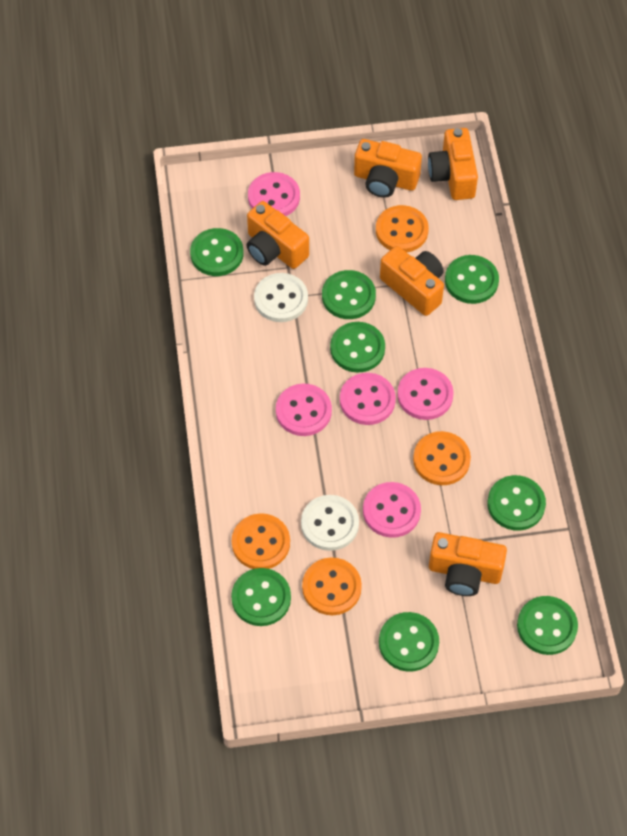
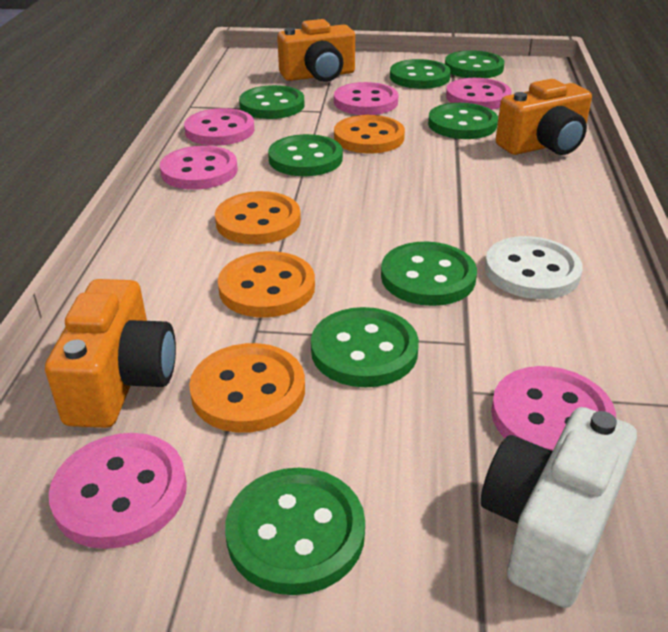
orange camera: [246,201,309,269] [354,139,422,198] [380,246,444,316] [428,128,478,200] [429,532,507,596] = 5 -> [45,279,176,428] [277,19,355,82] [496,79,592,155] = 3
pink button: [248,172,300,216] [276,384,332,436] [340,373,396,425] [363,482,421,538] [397,368,454,420] = 5 -> [49,433,187,549] [160,146,238,190] [184,108,254,146] [334,82,399,115] [446,78,512,110] [491,366,616,451] = 6
white button: [254,273,308,322] [301,495,359,551] = 2 -> [485,236,583,299] = 1
white camera: none = 0 -> [481,407,637,608] = 1

